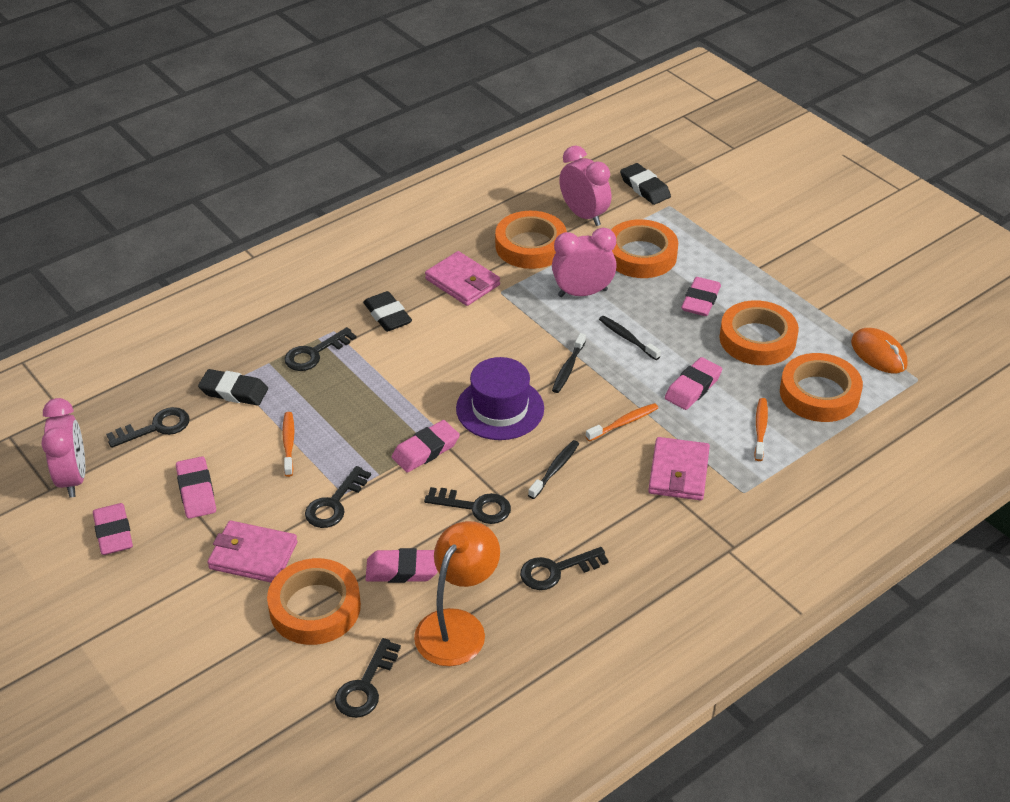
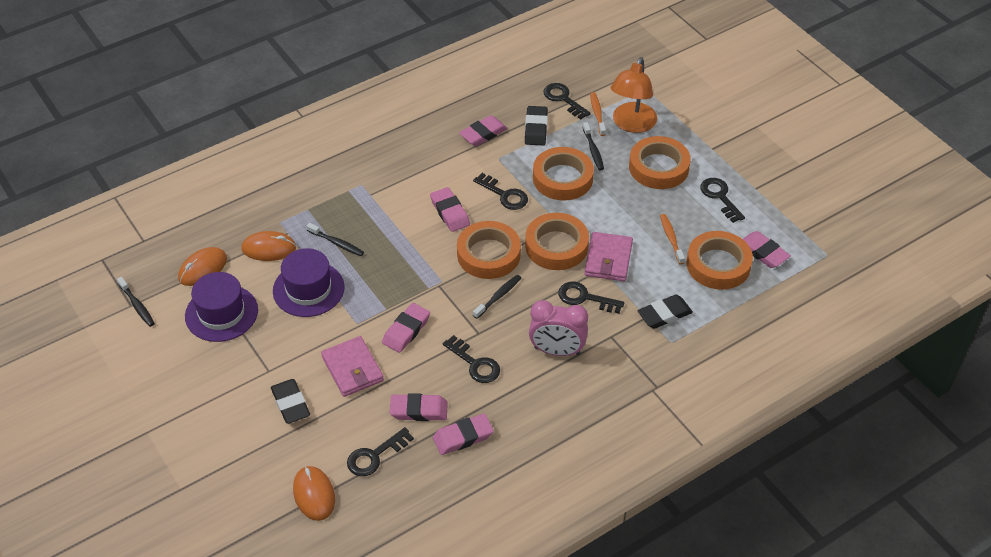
black toothbrush: [528,440,579,499] [552,333,586,393] [599,316,661,360] = 3 -> [117,277,155,327] [307,223,364,256] [473,275,521,319] [583,122,604,171] = 4
orange mouse: [851,328,908,373] = 1 -> [178,247,227,286] [241,231,296,261] [293,466,335,521] = 3
orange toothbrush: [282,412,295,477] [586,403,658,442] [754,398,768,461] = 3 -> [590,92,606,136] [660,214,685,265] = 2
pink clock: [41,398,85,498] [552,228,617,297] [559,146,611,226] = 3 -> [529,300,588,356] = 1
pink wallet: [207,521,297,583] [425,251,500,306] [648,437,710,501] = 3 -> [321,336,384,397] [584,232,633,281] = 2
purple hat: [456,357,544,440] = 1 -> [185,272,258,342] [273,248,344,317] = 2

